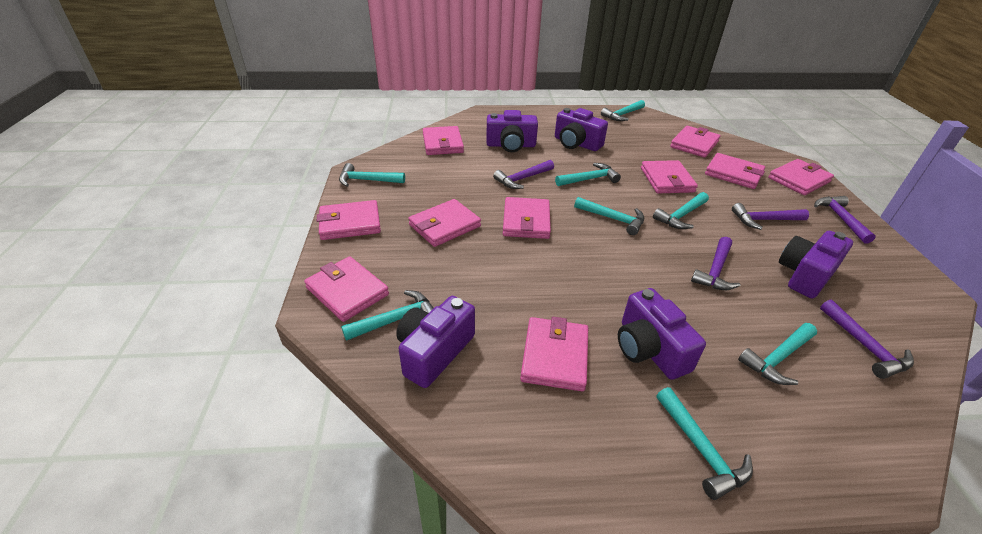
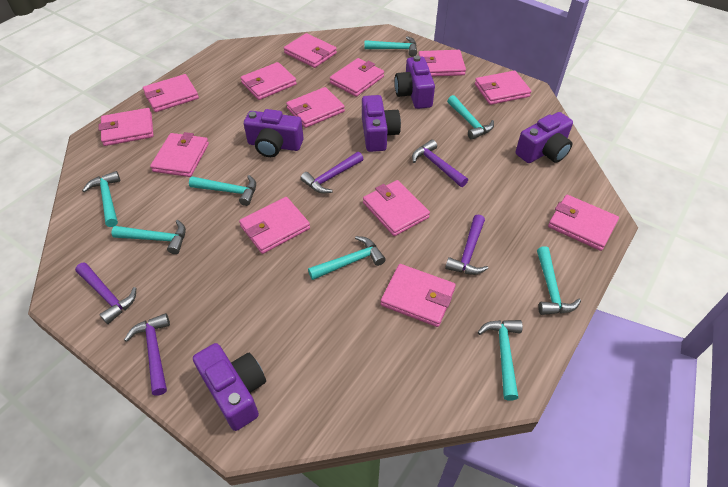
pink wallet: [304,256,389,322] [317,200,381,240] [408,199,481,247] [423,126,464,155] [503,197,551,239] [520,317,588,391] [641,160,698,193] [670,126,721,158] [705,153,765,189] [768,159,834,195] = 10 -> [99,108,154,146] [143,74,199,112] [150,132,209,177] [239,197,310,254] [241,62,297,100] [284,33,337,68] [286,87,345,128] [330,58,384,97] [363,180,430,236] [381,264,456,327] [418,50,466,77] [475,71,531,105] [548,195,619,251] = 13

